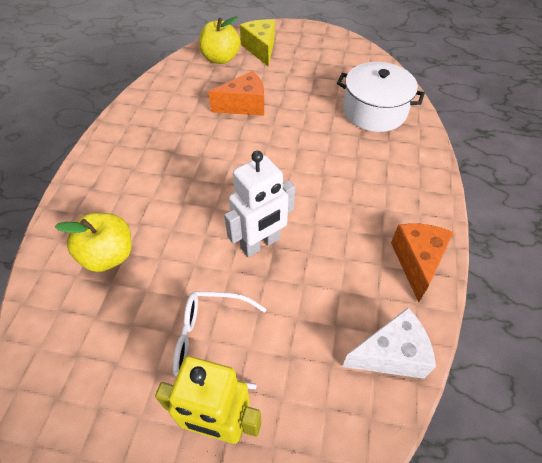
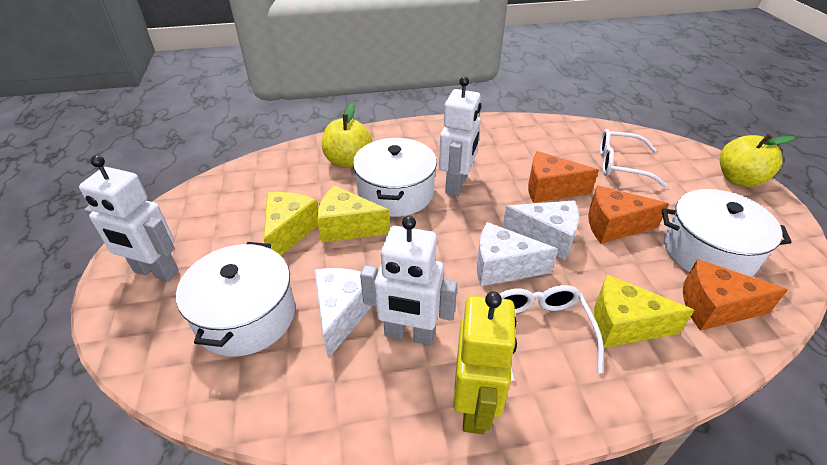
orange cheese: [209,71,264,116] [391,224,454,303] = 2 -> [528,151,599,203] [588,186,669,244] [683,259,788,331] = 3
white cheese: [342,307,436,379] = 1 -> [314,268,372,359] [477,222,558,286] [502,201,579,260] = 3
white glasses: [173,291,267,389] = 1 -> [500,285,604,381] [600,129,667,187] = 2
white pot: [337,62,425,132] = 1 -> [176,242,295,357] [353,138,437,217] [662,189,791,277] = 3
white robot: [224,151,296,257] = 1 -> [79,155,179,282] [360,216,458,345] [439,76,481,196] = 3
yellow cheese: [240,19,275,67] = 1 -> [264,192,318,256] [317,185,390,243] [593,274,694,348] = 3

